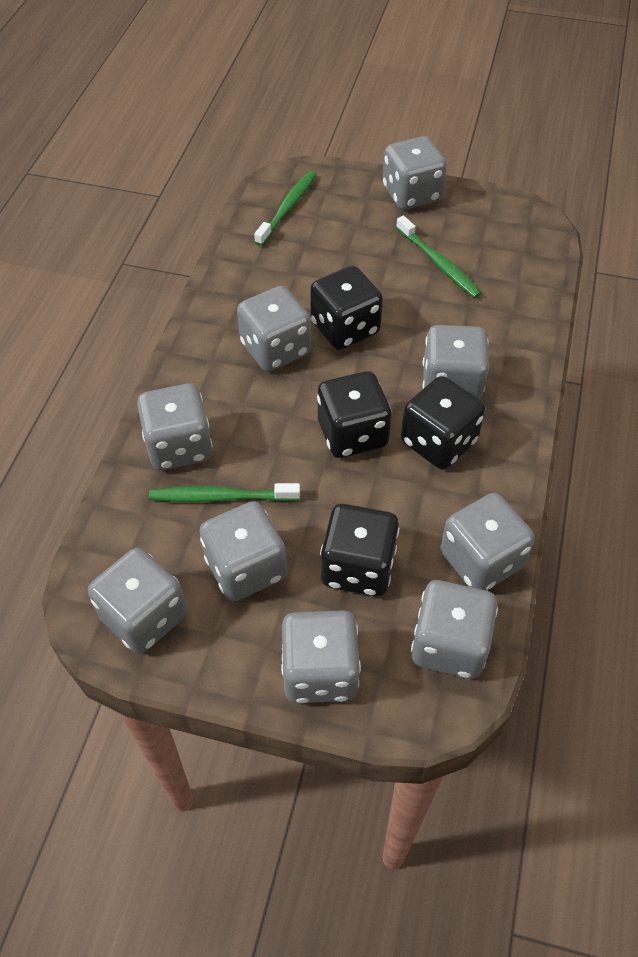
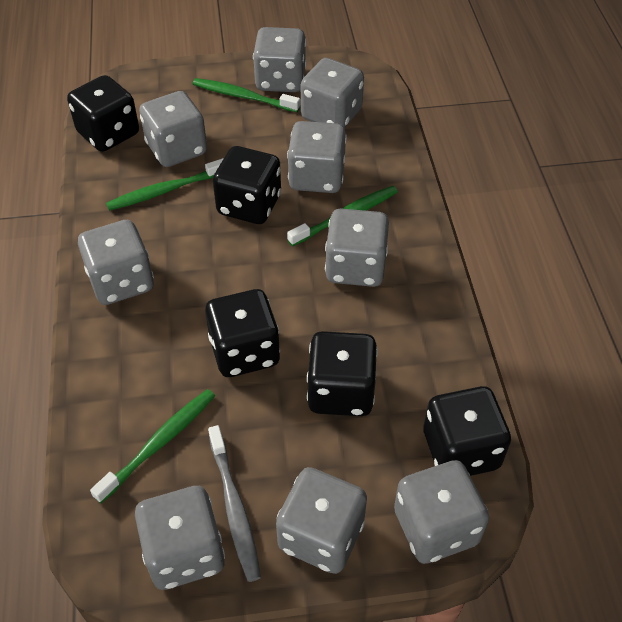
black dice: [310,266,383,350] [317,371,392,458] [320,504,399,597] [401,376,485,469] = 4 -> [67,75,139,152] [205,289,280,377] [213,146,281,224] [307,331,378,416] [423,386,511,476] = 5
green toothbrush: [149,483,300,502] [254,171,317,246] [396,216,481,298] = 3 -> [90,389,215,503] [106,158,224,211] [193,78,300,112] [287,186,398,247] = 4
grey toothbrush: none = 0 -> [208,425,261,582] = 1

